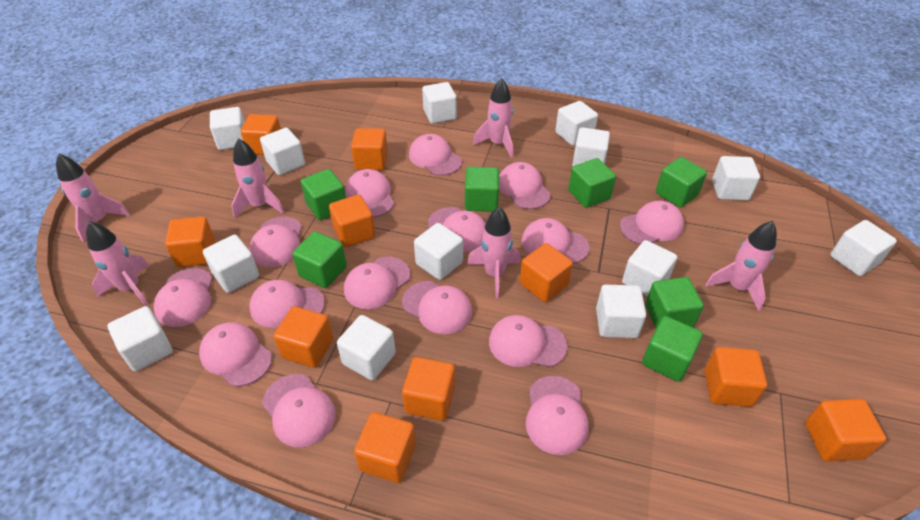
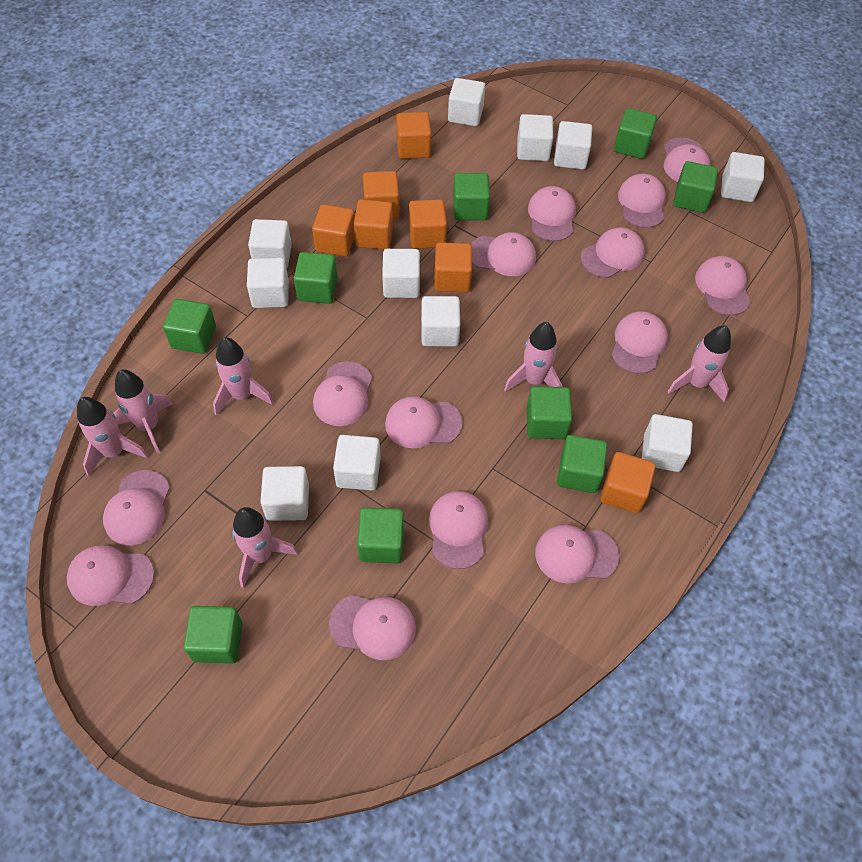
green cube: [292,231,347,288] [301,169,346,220] [465,167,499,212] [568,158,616,208] [642,316,703,382] [645,277,704,328] [656,157,707,208] = 7 -> [163,299,216,354] [184,606,243,664] [294,252,338,304] [357,507,404,564] [453,173,490,220] [527,386,572,439] [557,435,607,493] [614,108,657,159] [673,161,718,213] = 9
orange cube: [165,216,215,267] [241,114,281,155] [273,306,333,368] [329,194,375,247] [351,128,388,170] [354,412,416,483] [402,357,455,421] [520,243,573,302] [705,347,767,407] [805,399,886,462] = 10 -> [312,204,355,257] [354,199,393,249] [363,171,400,218] [396,112,431,159] [409,199,447,249] [434,242,472,292] [600,452,656,513] = 7
pink cap: [153,268,213,327] [199,322,272,387] [249,217,302,267] [249,280,325,328] [262,374,336,447] [344,257,410,309] [345,169,394,217] [402,281,472,334] [409,134,462,176] [428,207,486,252] [489,315,567,367] [499,162,551,209] [522,218,590,264] [526,376,589,455] [620,201,684,244] = 15 -> [67,545,154,606] [103,470,170,545] [313,361,372,426] [329,595,416,660] [385,396,462,448] [429,491,488,569] [471,232,536,276] [528,186,576,241] [535,525,619,584] [581,227,645,278] [611,312,668,374] [618,174,666,228] [664,137,711,182] [695,256,751,316] = 14
white cube: [107,306,173,372] [203,235,259,293] [210,107,245,150] [260,128,305,175] [337,315,396,380] [414,223,463,280] [422,82,457,124] [555,101,598,146] [572,127,610,166] [596,285,646,338] [622,240,677,297] [712,156,760,200] [830,220,897,276] = 13 -> [247,258,289,308] [248,219,292,268] [260,466,309,521] [333,435,380,491] [382,249,420,298] [421,296,460,346] [448,78,485,126] [517,114,553,161] [554,121,592,170] [642,414,693,472] [721,152,765,202] = 11

